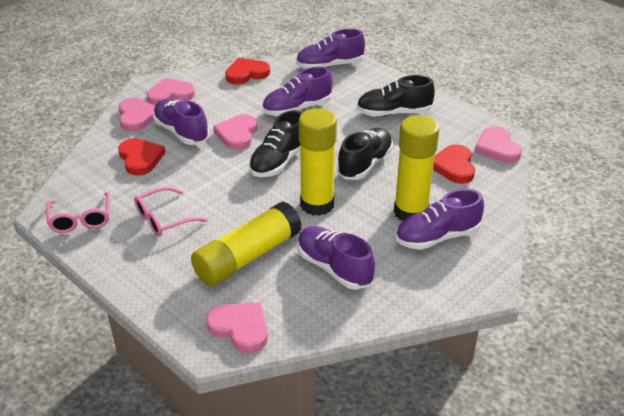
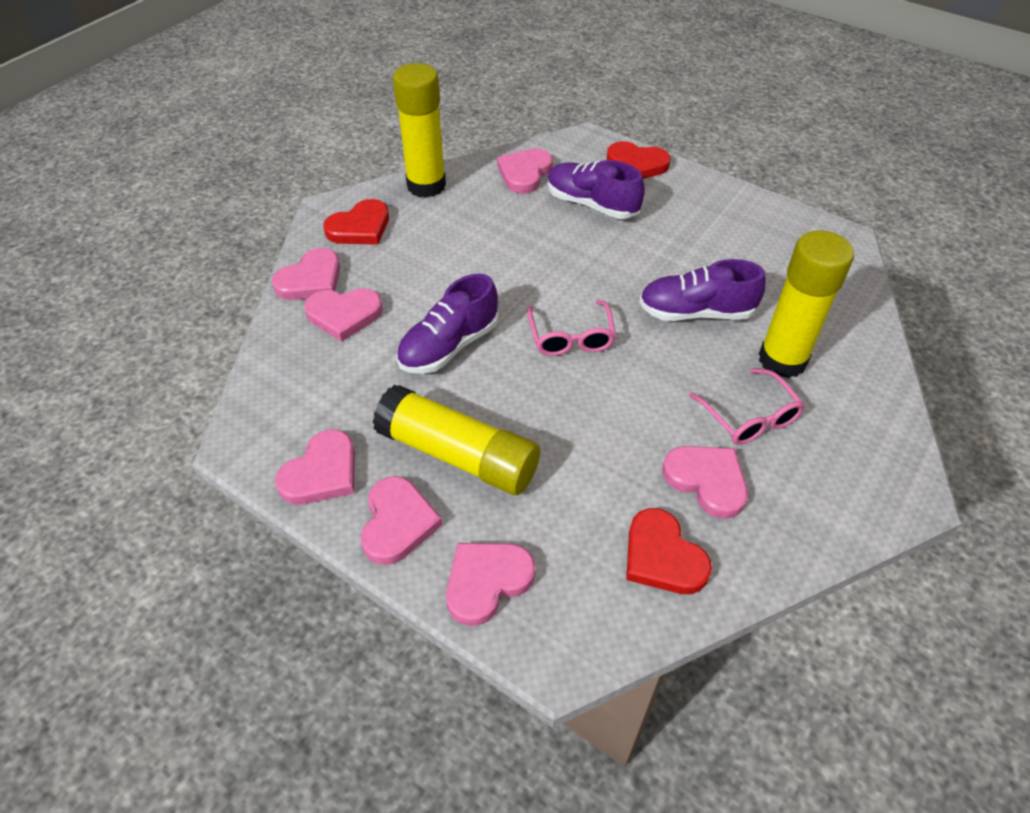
black shoe: [249,110,302,177] [337,128,393,180] [357,75,435,117] = 3 -> none = 0
pink heart: [119,98,155,132] [147,78,195,106] [206,302,268,353] [213,114,257,150] [474,126,522,163] = 5 -> [272,248,340,300] [275,430,355,505] [304,288,383,342] [361,476,442,565] [446,543,536,626] [497,148,553,194] [662,446,748,519] = 7
purple shoe: [153,99,209,145] [262,67,332,116] [296,29,365,69] [297,226,375,290] [396,189,484,250] = 5 -> [396,273,498,374] [547,160,645,219] [639,259,766,321] = 3

